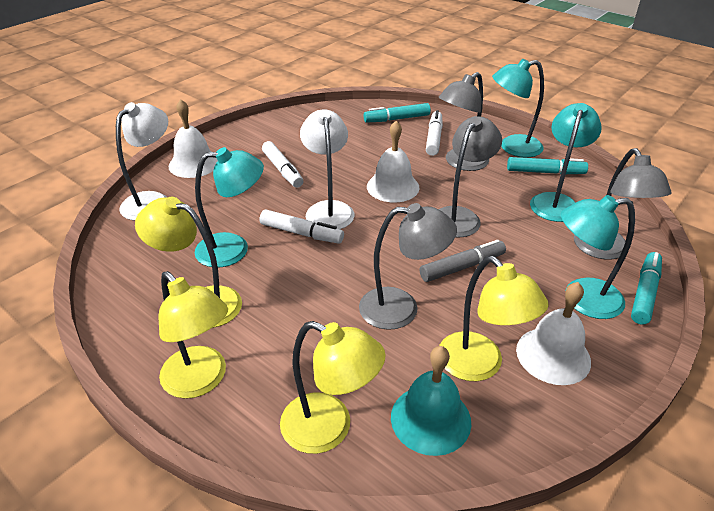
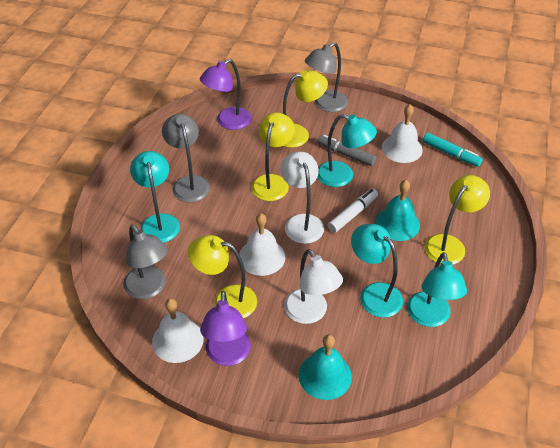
grey lamp: [359,203,457,330] [439,72,489,171] [439,116,502,238] [574,148,672,260] = 4 -> [123,225,168,299] [162,114,210,202] [305,42,348,112] = 3
purple lamp: none = 0 -> [200,59,251,130] [200,291,251,366] = 2
turquoise bell: [391,346,471,456] = 1 -> [299,335,352,400] [375,180,420,241] = 2
turquoise marker: [363,103,431,123] [507,157,588,174] [631,252,662,325] = 3 -> [423,133,482,167] = 1
white marker: [260,210,344,244] [262,141,303,188] [426,110,443,156] = 3 -> [328,189,378,233] = 1

